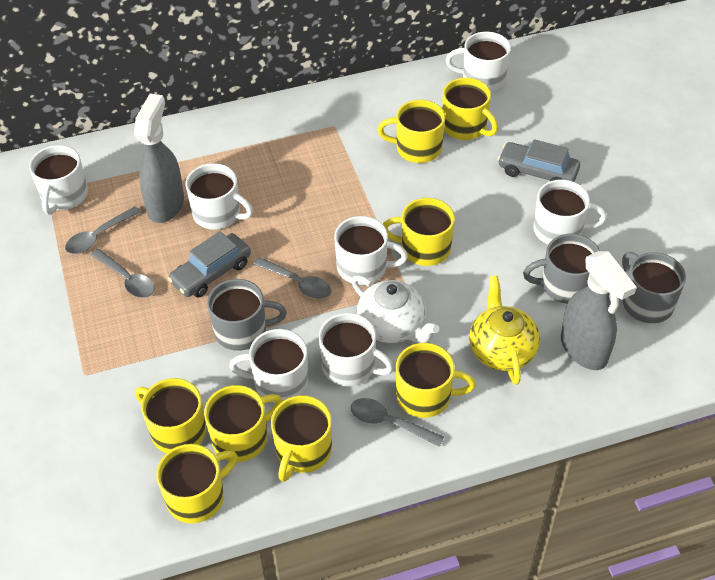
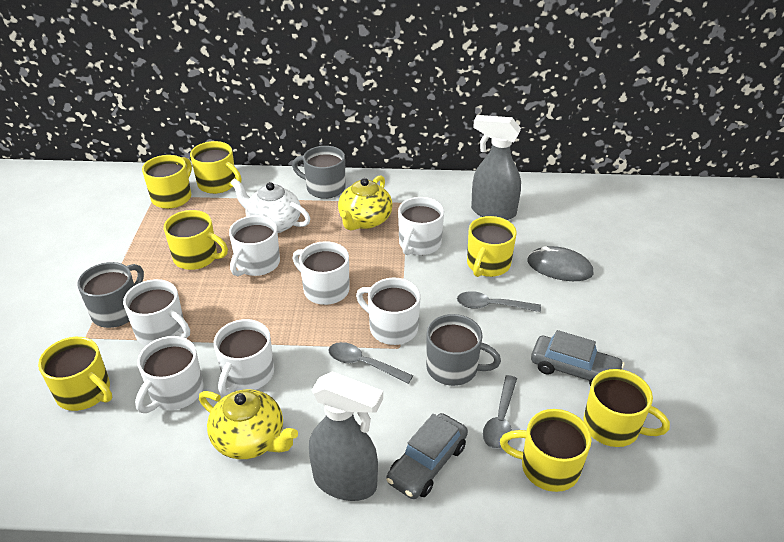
grey mouse: none = 0 -> [527,246,594,281] = 1
grey spoon: [65,206,141,254] [91,249,155,298] [254,257,331,299] [351,398,444,447] = 4 -> [329,342,413,384] [457,291,541,312] [483,375,517,449] = 3
yellow mug: [135,378,206,453] [156,444,238,524] [204,385,283,462] [271,395,332,482] [377,100,445,163] [383,198,455,266] [396,343,476,418] [442,78,498,140] = 8 -> [38,337,112,411] [142,155,192,209] [164,210,228,270] [190,141,242,194] [467,216,516,277] [500,409,592,492] [583,369,670,447] = 7
yellow teapot: [469,275,540,385] = 1 -> [199,389,298,459] [338,175,393,230] = 2

